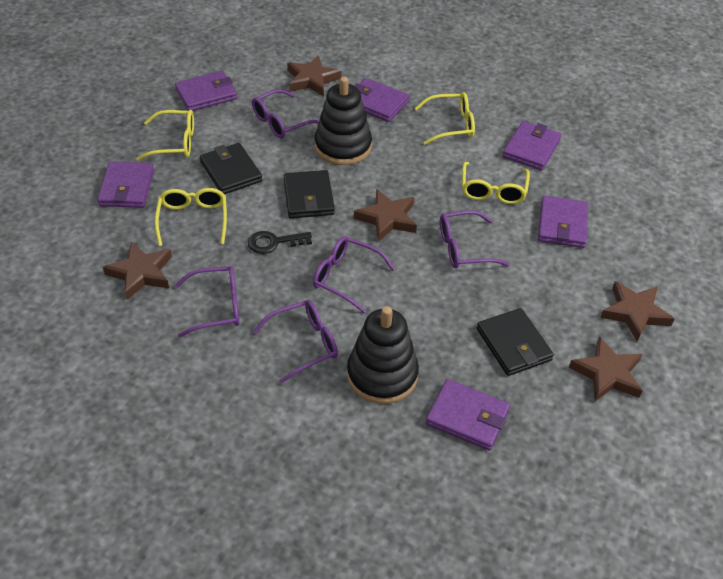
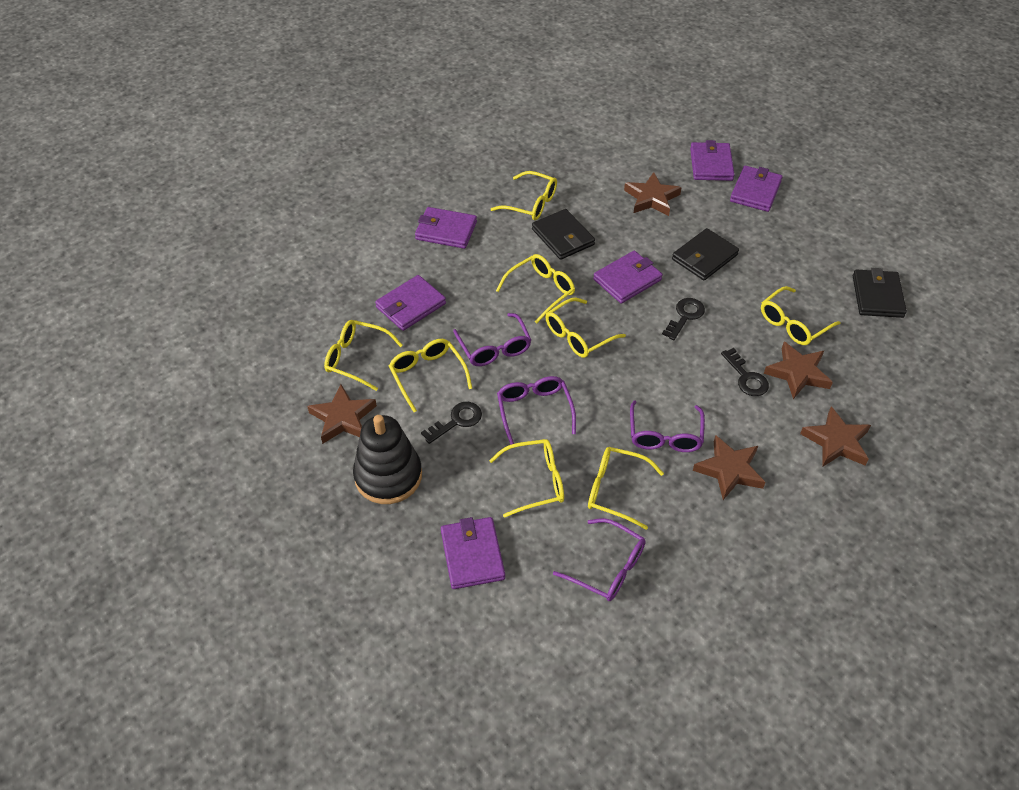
black key: [248,231,312,254] = 1 -> [421,402,482,444] [662,298,705,340] [721,348,769,396] = 3
black stacking toy: [315,77,372,165] [347,306,419,404] = 2 -> [353,415,422,504] = 1
purple glasses: [175,266,239,337] [252,89,319,138] [253,300,338,383] [313,236,395,313] [440,210,510,268] = 5 -> [453,313,531,366] [497,376,576,445] [553,518,646,601] [630,400,705,452] = 4
yellow glasses: [136,110,194,161] [155,188,227,246] [415,92,475,145] [462,162,530,204] = 4 -> [324,320,403,391] [389,339,472,412] [489,439,564,518] [491,171,557,220] [496,254,575,323] [546,297,626,358] [588,447,664,530] [761,286,841,345] = 8

